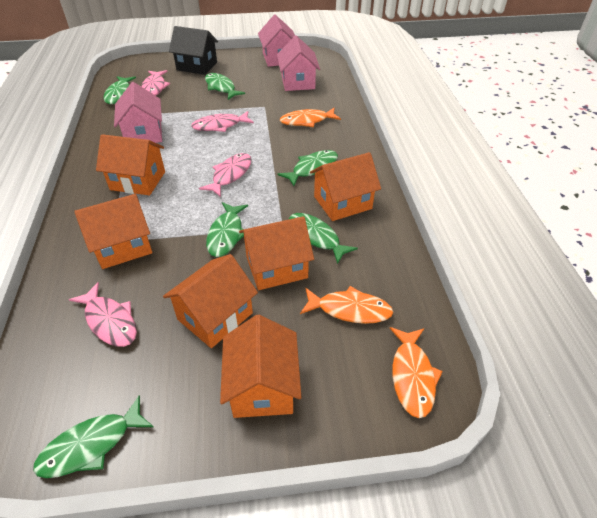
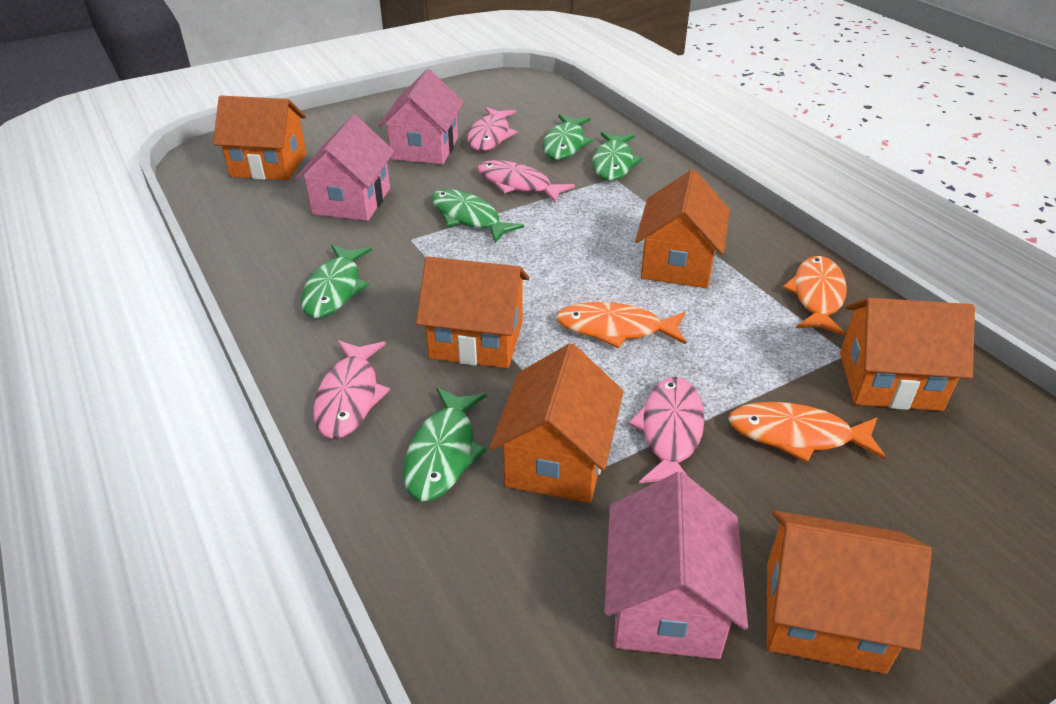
black house: [169,26,218,75] = 1 -> none = 0
green fish: [33,395,154,478] [104,76,136,104] [205,73,245,100] [206,202,248,257] [277,150,338,186] [289,213,358,264] = 6 -> [301,245,372,318] [403,387,487,501] [431,189,524,243] [543,114,593,160] [592,132,643,181] = 5

